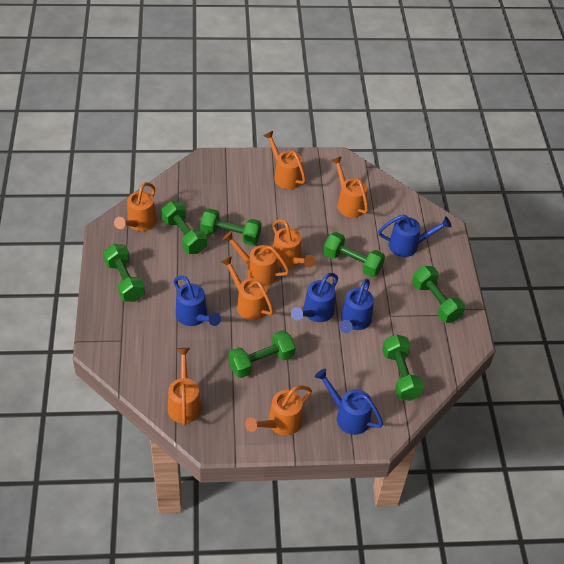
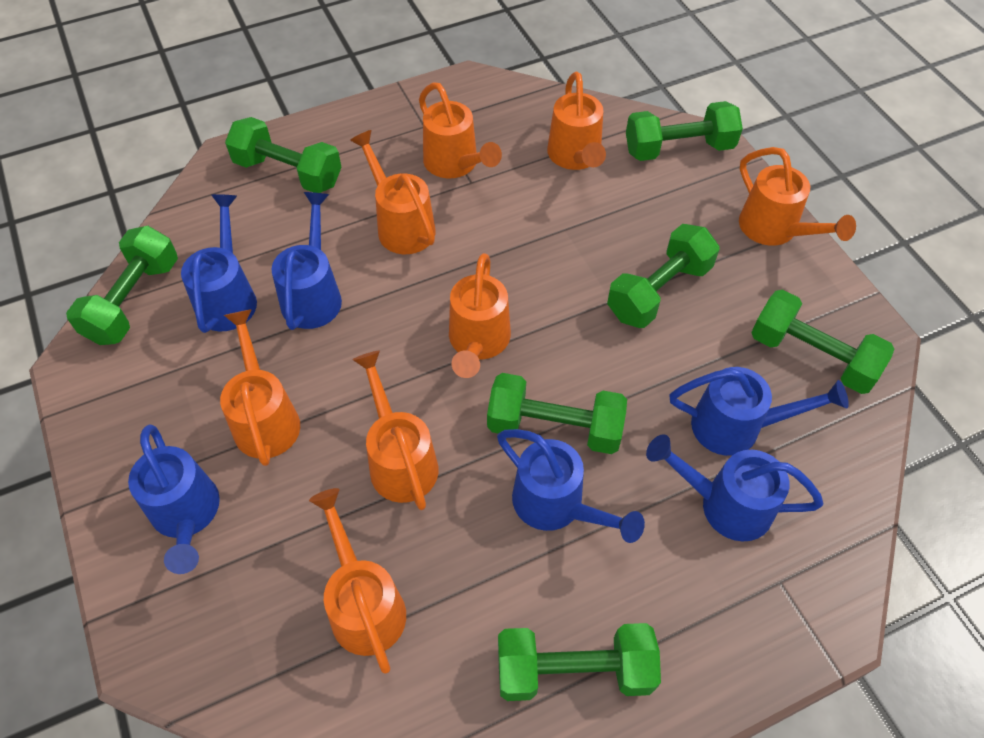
blue watering can: [174,276,221,326] [291,273,338,322] [315,369,384,435] [339,279,374,333] [378,215,451,257] = 5 -> [128,424,220,574] [181,194,257,333] [271,192,342,330] [497,429,645,543] [646,434,823,541] [670,367,849,456] = 6

